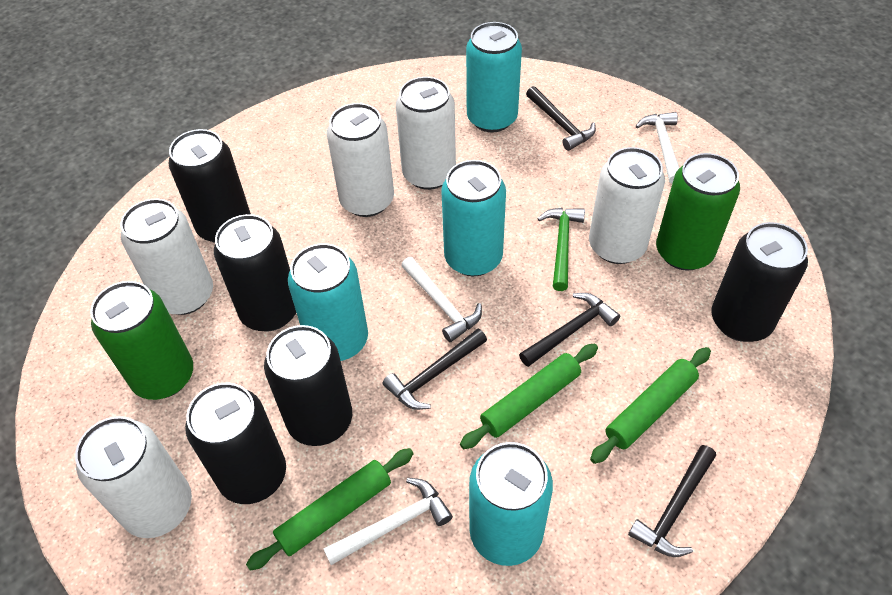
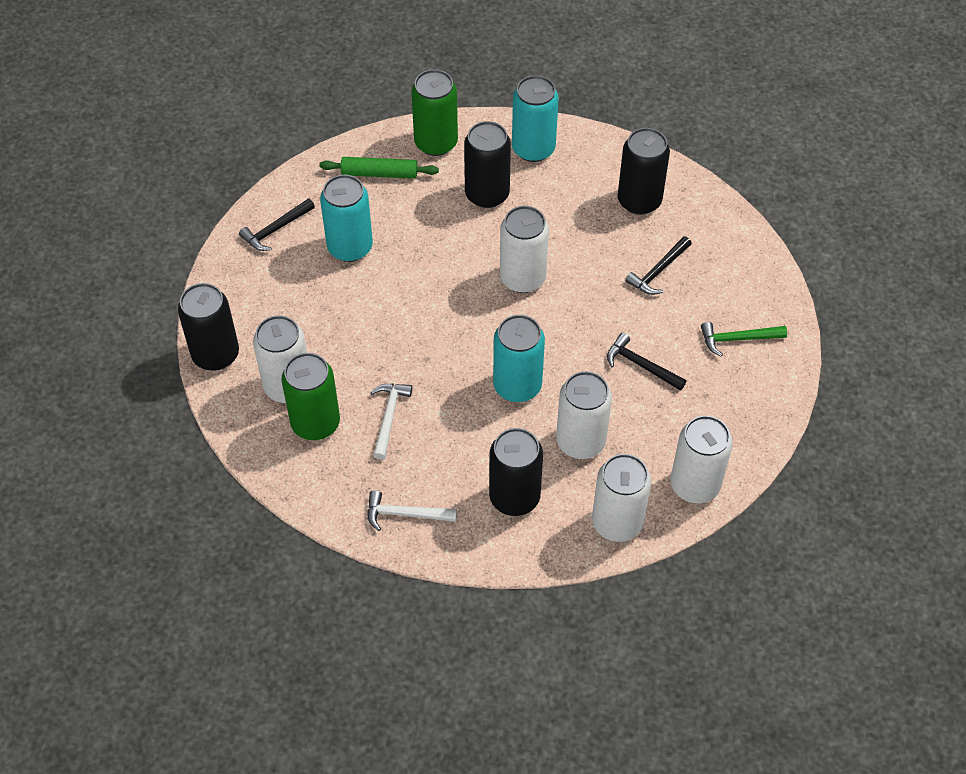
black can: [168,129,251,243] [185,383,286,504] [214,214,296,331] [264,325,352,446] [711,222,808,342] = 5 -> [178,283,239,371] [464,121,511,208] [489,428,543,516] [618,128,670,215] = 4
black hammer: [383,329,487,410] [519,293,620,367] [526,86,596,151] [628,445,716,557] = 4 -> [239,198,315,251] [607,333,686,391] [625,236,692,295] = 3
green rolling pin: [246,448,414,571] [460,344,598,449] [590,347,711,464] = 3 -> [319,157,439,179] = 1
turquoise can: [288,243,368,361] [441,160,506,276] [466,22,522,132] [469,442,553,566] = 4 -> [320,175,373,262] [493,315,545,402] [512,75,559,162] = 3
white hammer: [323,478,453,565] [401,257,482,342] [636,112,679,184] = 3 -> [367,490,457,531] [371,384,412,460] = 2

